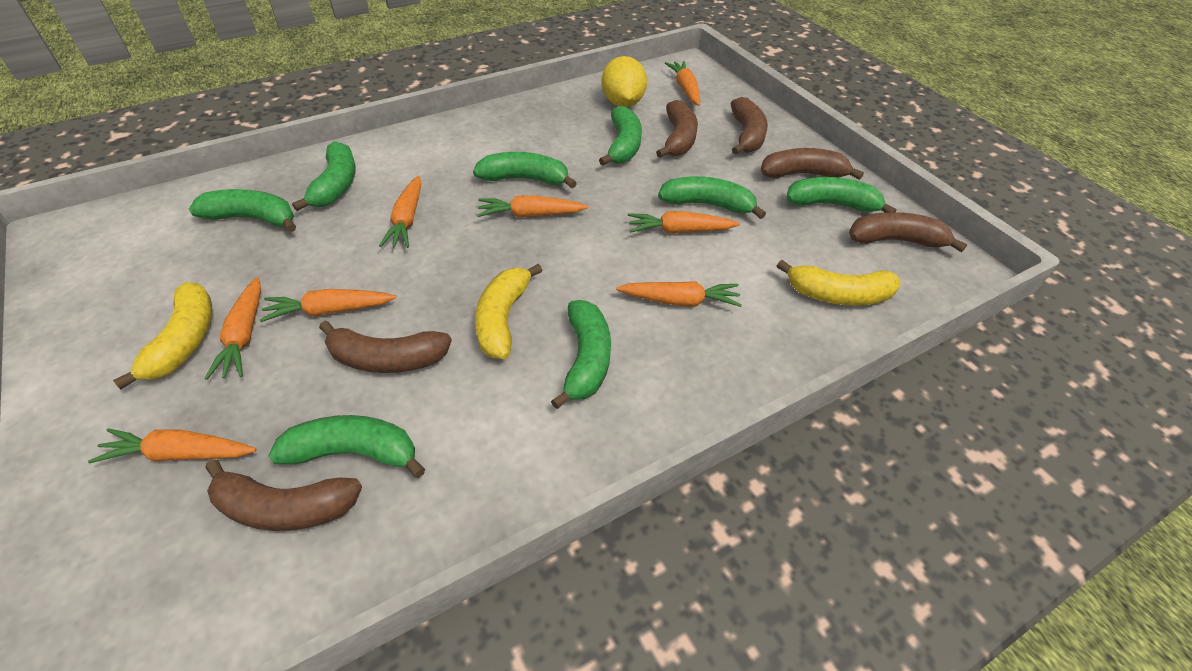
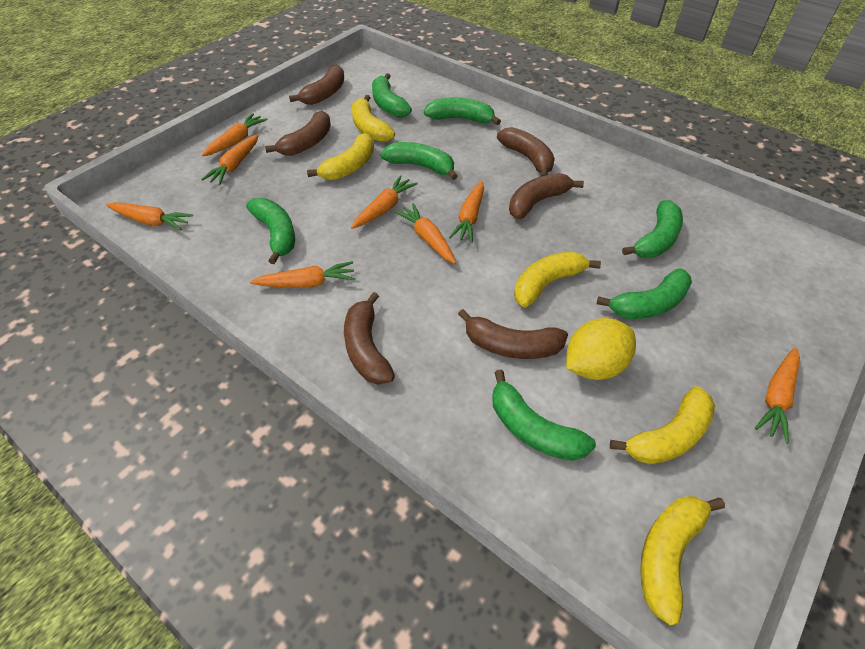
green banana: [189,189,296,232] [269,415,425,478] [292,141,356,211] [473,152,577,188] [551,300,611,409] [599,106,642,166] [658,176,766,219] [786,177,896,212] = 8 -> [246,198,295,264] [372,73,412,117] [380,142,458,180] [424,97,501,125] [492,369,596,461] [597,268,692,319] [622,200,683,258] = 7
yellow banana: [113,282,212,389] [475,264,543,359] [777,260,901,306] = 3 -> [307,133,374,180] [352,95,395,142] [514,251,601,308] [610,386,715,464] [640,496,725,626] = 5

